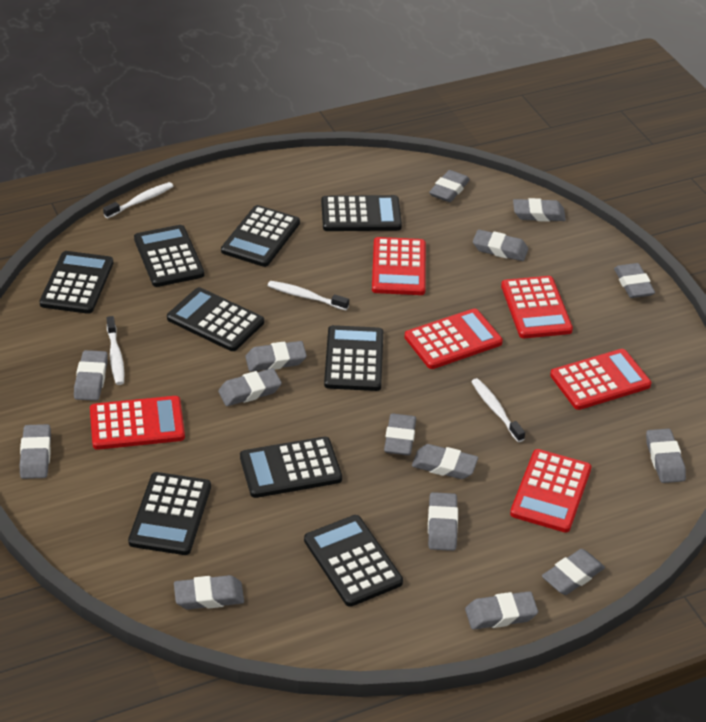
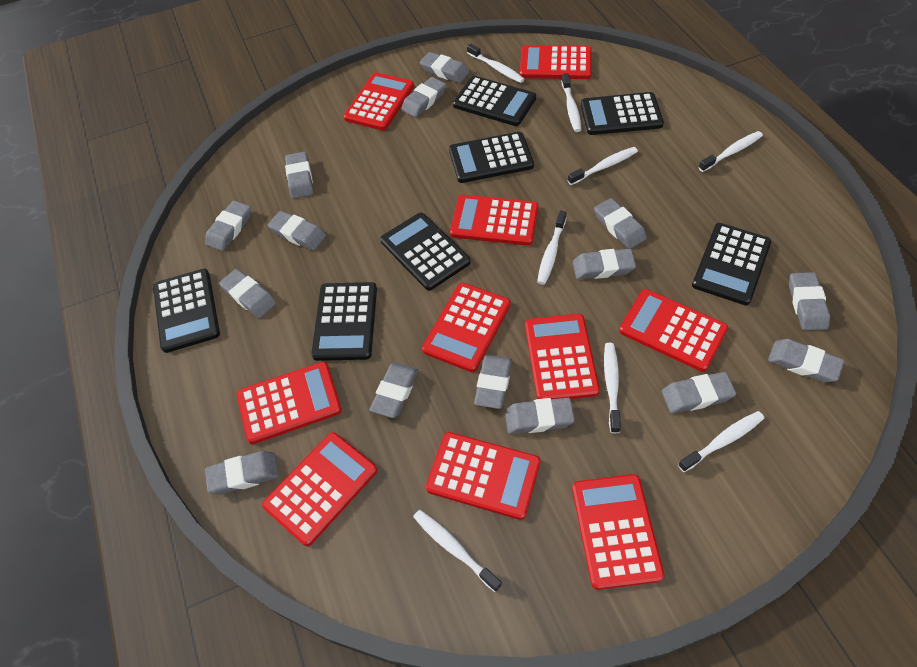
black calculator: [39,251,113,314] [128,472,211,555] [134,225,204,287] [167,287,264,351] [221,205,300,267] [240,436,342,498] [304,515,403,607] [321,195,402,231] [324,325,383,391] = 9 -> [153,269,220,353] [311,282,377,361] [380,213,471,290] [449,132,534,183] [453,76,536,126] [581,92,664,135] [692,223,771,305] = 7
red calculator: [90,396,185,450] [372,237,426,295] [404,309,503,369] [501,276,573,338] [510,449,591,533] [550,349,651,410] = 6 -> [237,362,342,444] [262,432,377,546] [343,72,414,130] [422,283,511,372] [426,432,541,520] [450,195,538,246] [520,45,592,79] [525,314,600,399] [572,474,664,590] [619,289,728,372] = 10
white toothbrush: [103,182,173,219] [107,316,124,385] [268,281,349,310] [471,378,525,442] = 4 -> [413,510,502,592] [467,43,524,83] [537,210,567,285] [562,73,581,132] [567,147,638,185] [604,343,621,433] [678,411,764,472] [698,131,763,172] = 8

